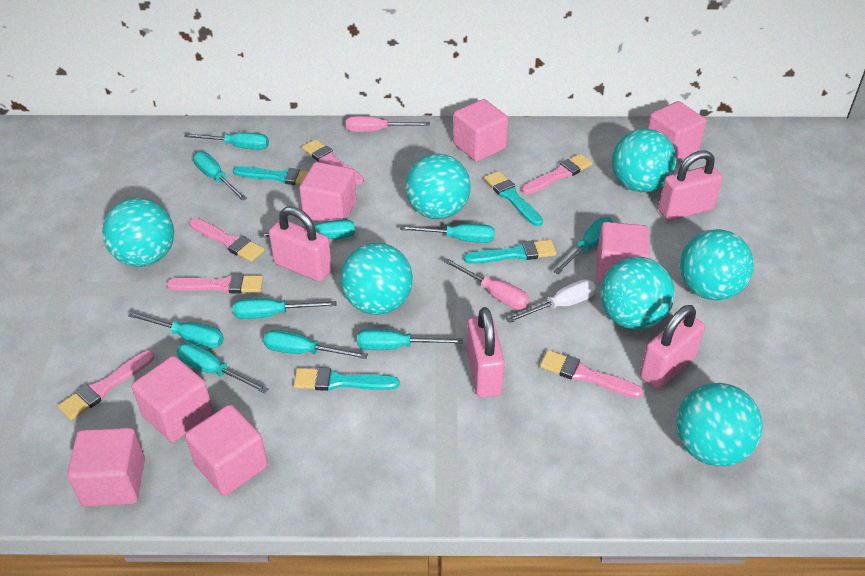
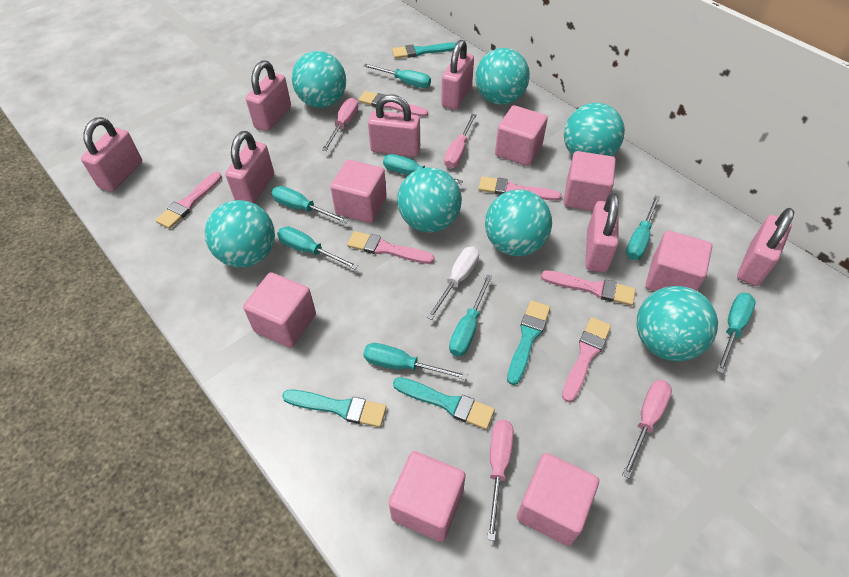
pink padlock: [269,206,332,282] [467,307,505,398] [640,305,705,389] [658,150,723,221] = 4 -> [81,117,142,192] [225,131,274,204] [246,60,291,131] [368,94,420,157] [441,40,474,110] [585,193,619,272] [737,208,794,286] = 7
pink screwdriver: [346,116,430,132] [444,258,529,310] = 2 -> [322,98,358,151] [444,114,476,168] [487,420,514,541] [622,380,672,478] = 4
turquoise screwdriver: [128,312,224,348] [177,342,269,393] [184,132,269,150] [193,152,247,201] [233,298,336,319] [260,220,355,239] [263,330,368,359] [357,329,463,350] [400,224,495,243] [554,217,613,274] = 10 -> [272,186,349,224] [277,226,358,269] [363,343,468,380] [364,64,431,88] [383,154,463,184] [449,274,492,356] [626,195,660,260] [716,293,756,374] = 8

